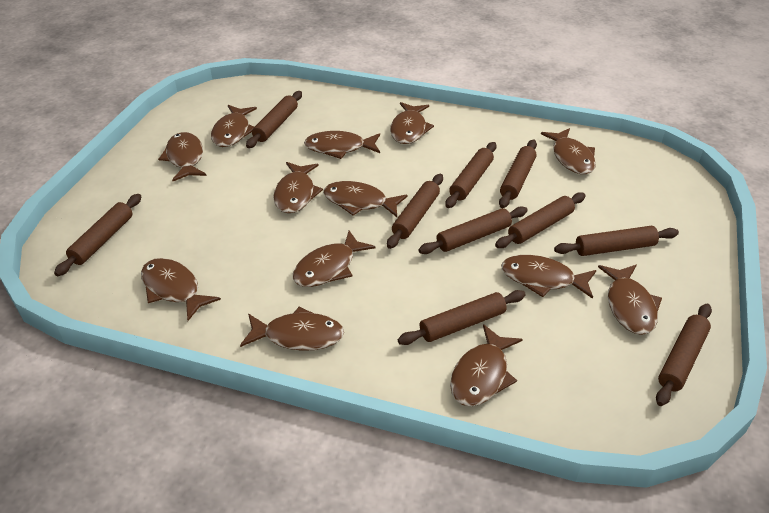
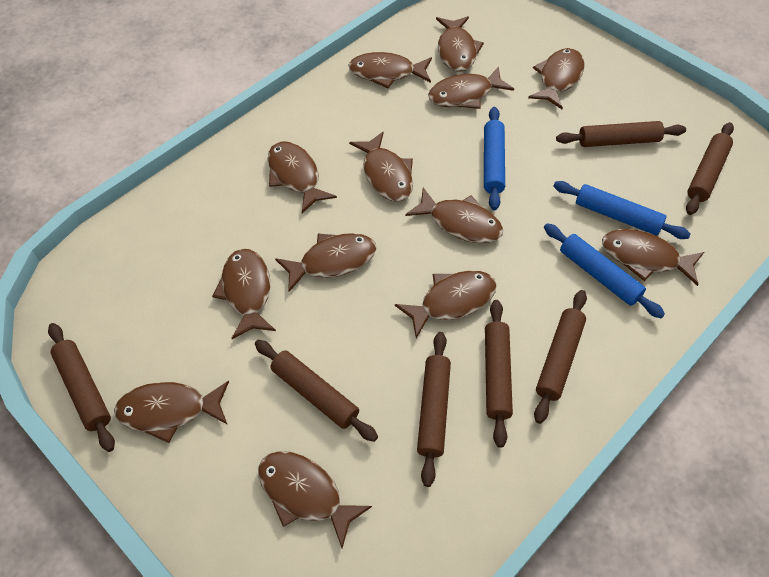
blue rolling pin: none = 0 -> [484,107,505,210] [544,223,665,318] [553,181,691,239] = 3
brown rolling pin: [54,194,141,276] [246,91,302,148] [387,174,443,249] [398,290,526,345] [419,207,528,254] [445,142,497,208] [495,192,586,248] [499,140,537,208] [554,226,679,256] [656,304,712,406] = 10 -> [48,323,115,452] [255,340,378,442] [417,332,451,487] [485,300,513,448] [534,290,587,424] [556,121,686,147] [686,122,734,215] = 7

